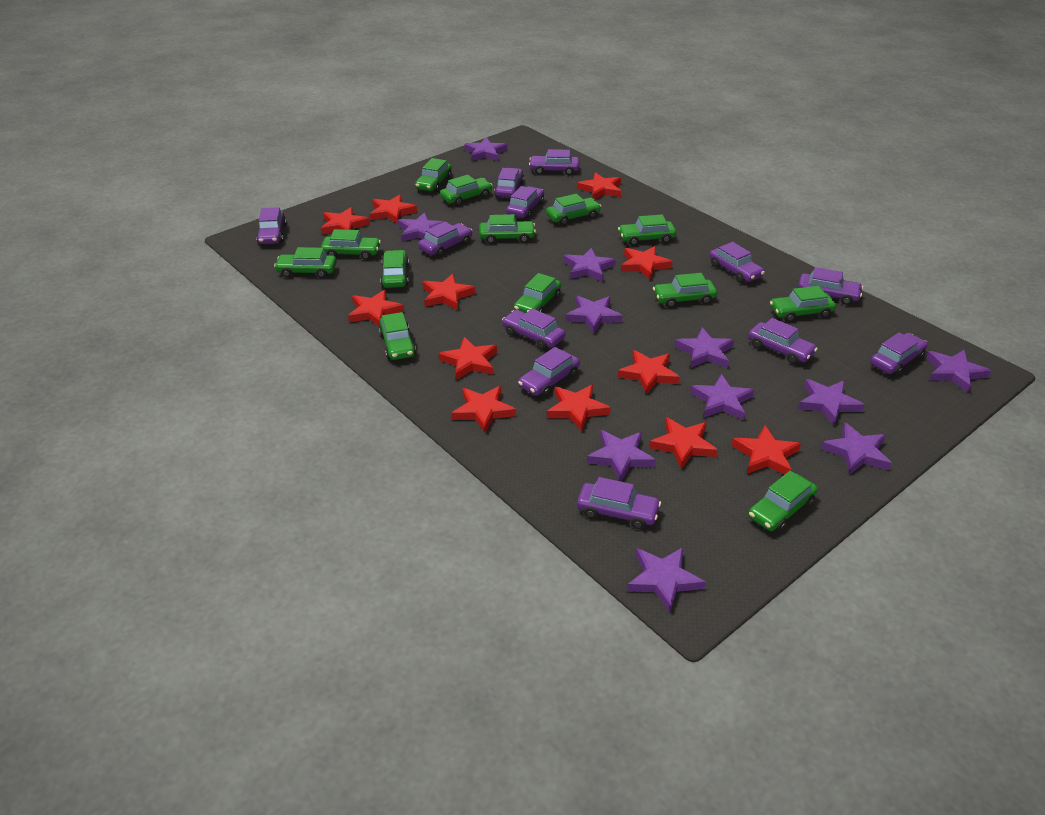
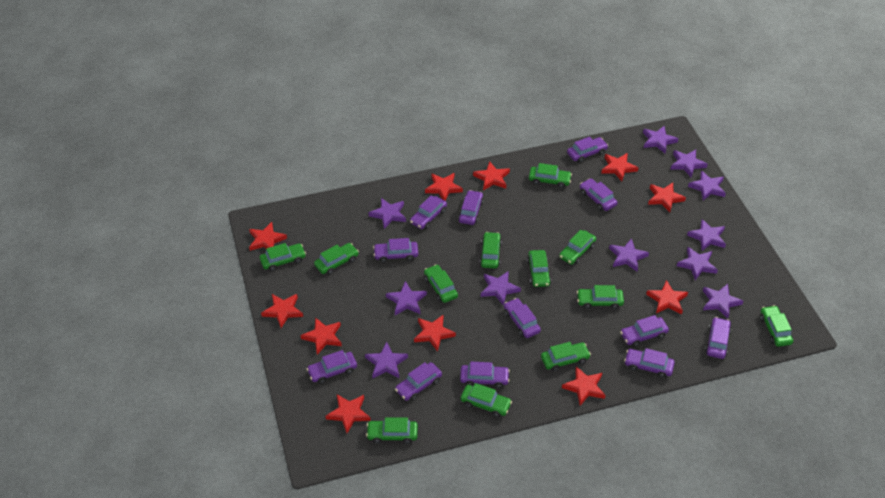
green car: [274,247,337,278] [321,229,381,260] [379,312,416,360] [380,250,409,288] [415,158,452,192] [440,175,492,206] [479,214,536,244] [514,273,561,313] [546,194,601,225] [618,215,676,246] [653,273,717,308] [748,471,818,532] [770,286,836,322] = 13 -> [259,243,306,271] [314,243,359,275] [366,417,418,444] [424,264,458,303] [461,383,512,417] [480,232,502,269] [527,250,551,287] [529,163,572,188] [541,342,591,371] [559,230,596,265] [577,285,624,309] [760,305,793,347] = 12
red star: [321,207,370,234] [348,290,404,326] [370,195,417,224] [422,274,475,310] [438,337,497,380] [452,386,516,434] [547,384,611,432] [577,172,621,199] [618,350,680,394] [621,246,673,280] [649,417,718,469] [732,425,801,475] = 12 -> [249,222,287,251] [261,294,303,328] [300,317,342,354] [326,394,371,433] [414,315,456,352] [425,173,463,201] [473,161,510,191] [562,366,606,406] [601,153,638,181] [646,280,688,314] [648,183,686,212] = 11

